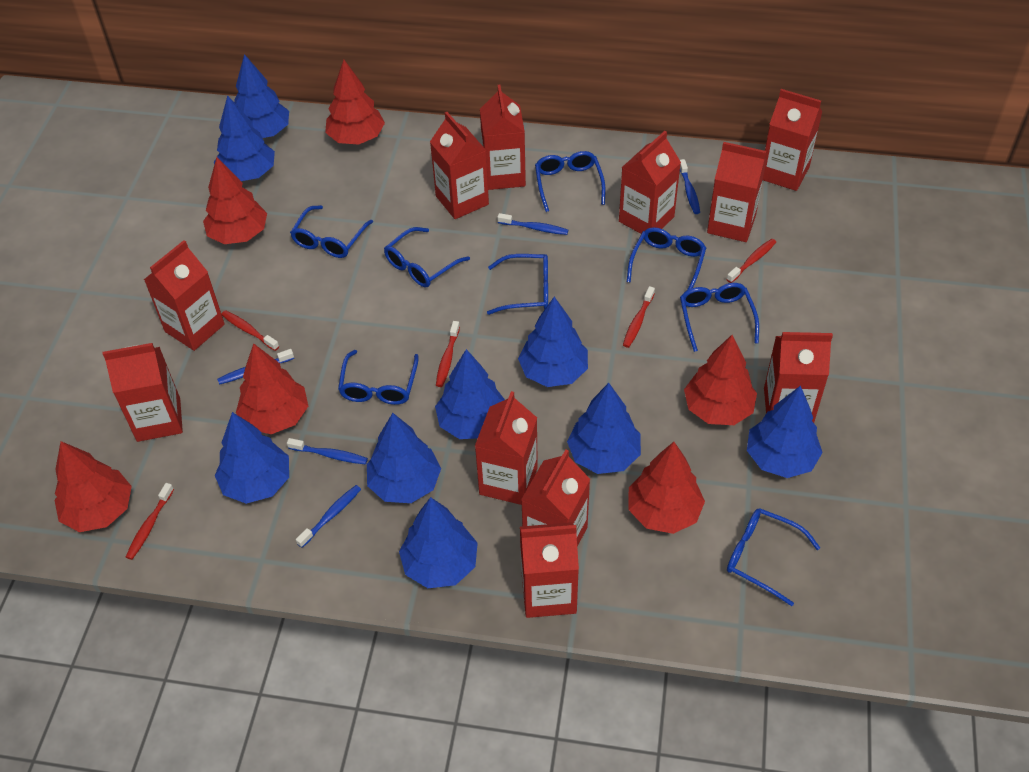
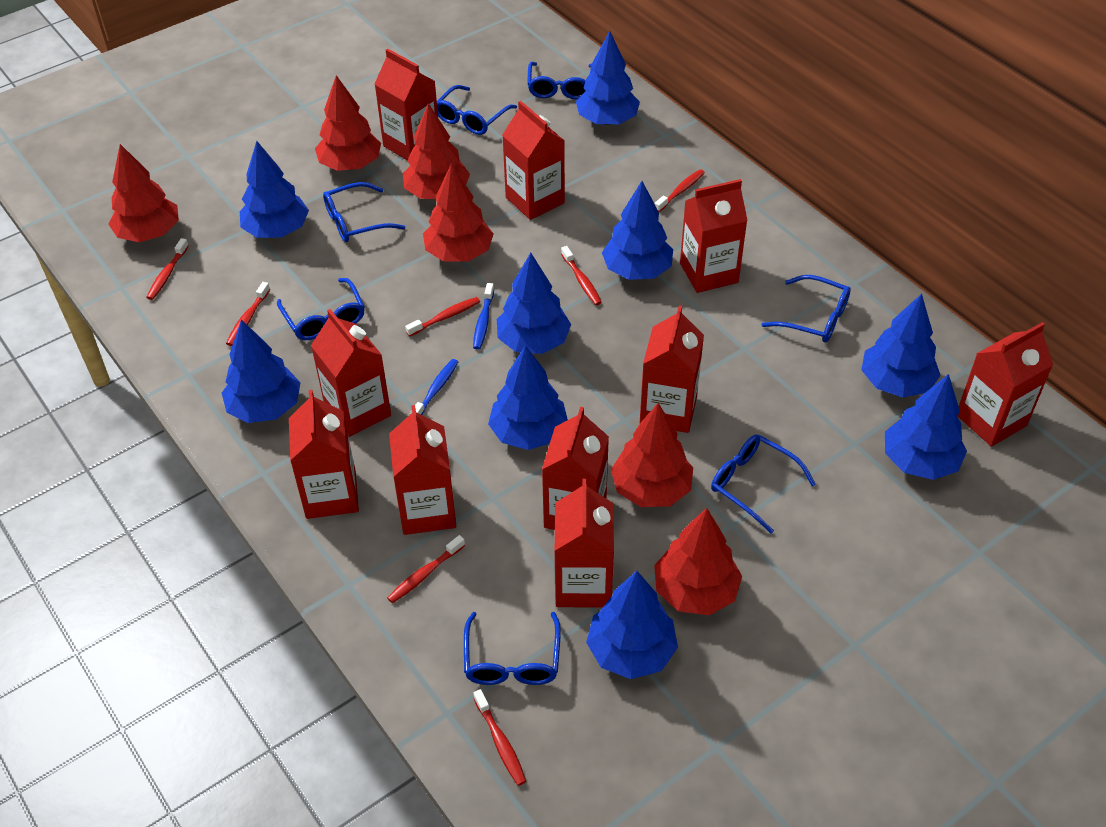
blue glasses: [290,205,373,258] [338,350,419,405] [384,227,470,287] [487,254,548,315] [535,151,606,212] [627,227,706,290] [680,283,759,352] [727,508,820,606] = 8 -> [277,278,365,340] [323,182,405,242] [437,85,517,135] [464,612,561,685] [527,62,593,99] [711,434,816,533] [762,275,851,343] = 7
blue toothbrush: [217,349,294,385] [287,438,368,465] [296,485,361,548] [497,213,568,235] [680,159,700,214] = 5 -> [410,359,458,415] [473,283,494,350] = 2
red carton: [103,343,183,442] [144,240,225,351] [430,112,489,219] [475,391,538,505] [480,85,526,190] [520,522,579,618] [521,449,590,546] [619,131,681,234] [707,142,767,242] [763,89,822,191] [764,332,833,423] = 11 -> [289,390,359,519] [311,309,391,437] [375,48,438,160] [389,405,456,535] [502,101,565,220] [542,407,609,530] [554,479,614,608] [640,305,704,433] [680,179,748,293] [958,322,1053,447] = 10
red toothbrush: [126,483,174,560] [221,310,279,351] [436,321,460,387] [623,286,655,348] [726,239,776,283] = 5 -> [146,238,189,300] [226,282,270,346] [387,535,465,603] [405,297,480,337] [473,689,526,786] [561,246,602,305] [655,169,705,212] = 7

